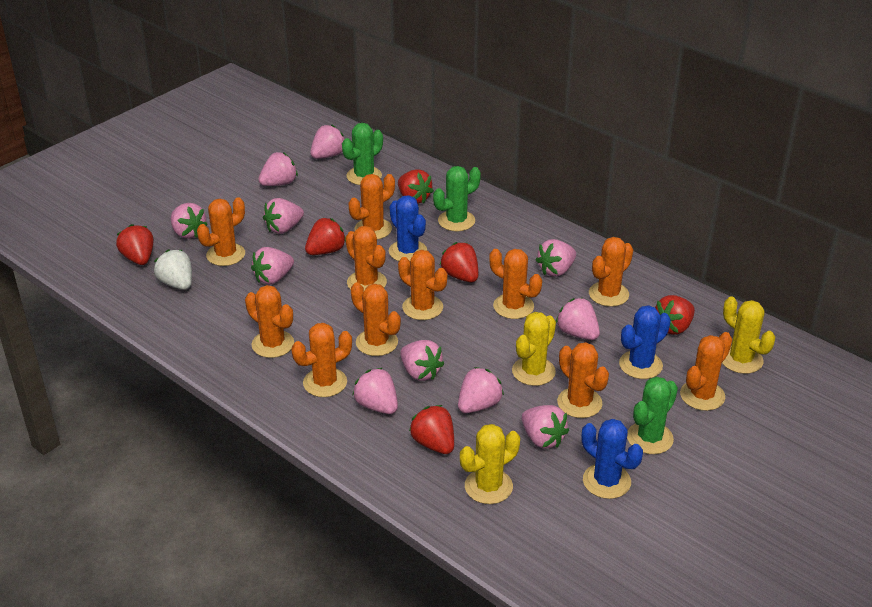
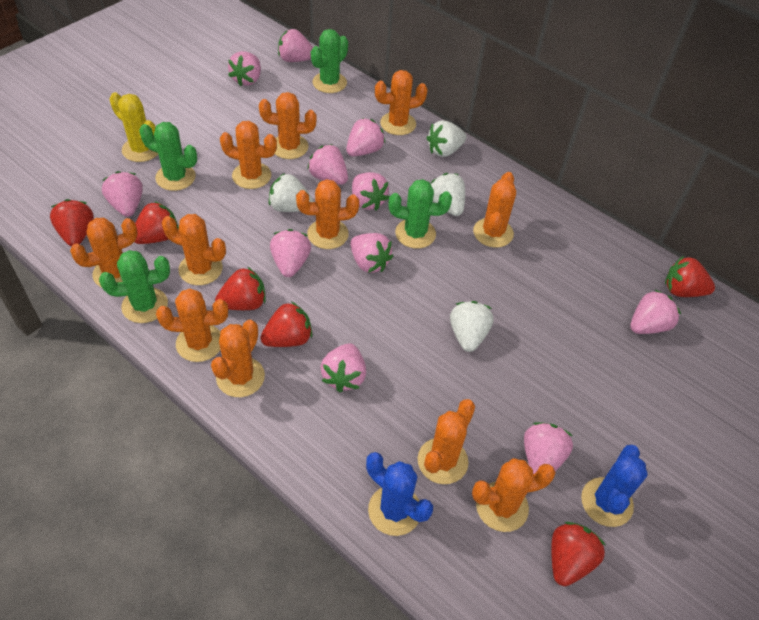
blue cactus: [389,195,427,261] [581,419,643,499] [619,305,671,379] = 3 -> [366,452,433,536] [581,445,648,527] = 2
green cactus: [342,123,383,185] [433,166,481,231] [627,377,678,454] = 3 -> [99,250,170,323] [139,122,197,191] [311,29,348,93] [388,179,452,249] = 4
white strawberry: [154,249,192,290] = 1 -> [269,173,314,212] [426,120,467,157] [431,173,465,216] [450,301,493,352] = 4
yellow cactus: [460,424,520,504] [512,312,556,386] [722,297,775,374] = 3 -> [109,92,158,162] = 1

